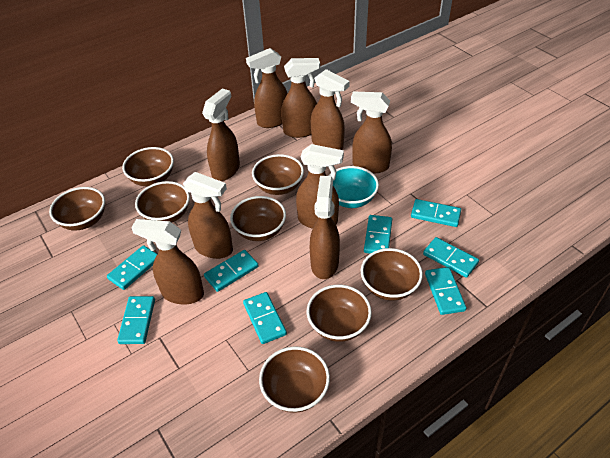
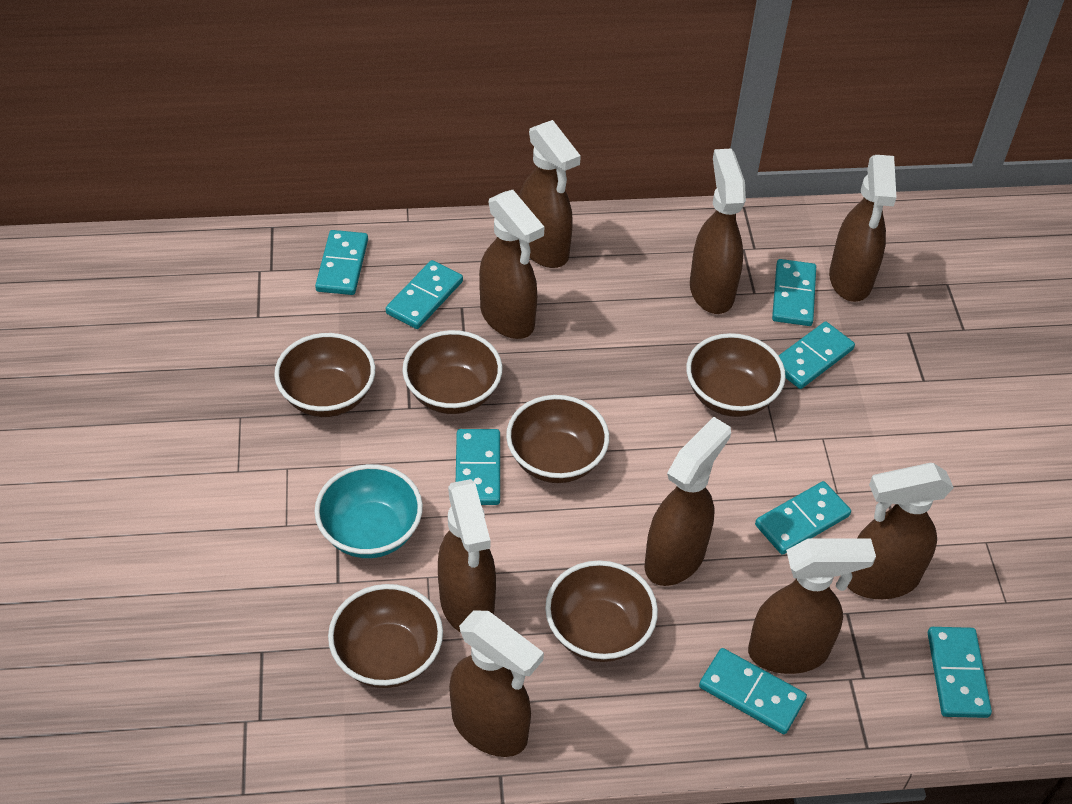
brown bowl: [49,187,105,231] [122,147,174,186] [135,181,190,223] [230,196,286,241] [252,154,304,195] [259,346,330,413] [307,285,372,342] [361,248,423,301] = 8 -> [274,333,375,417] [328,584,443,688] [402,330,502,414] [506,395,609,483] [545,560,658,662] [686,333,786,417] = 6

